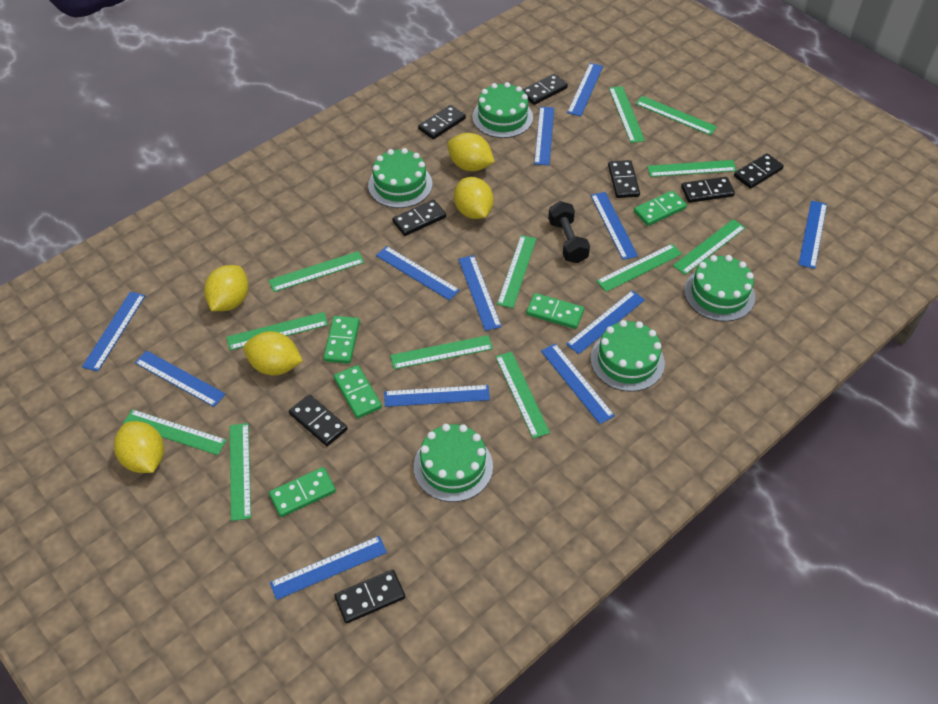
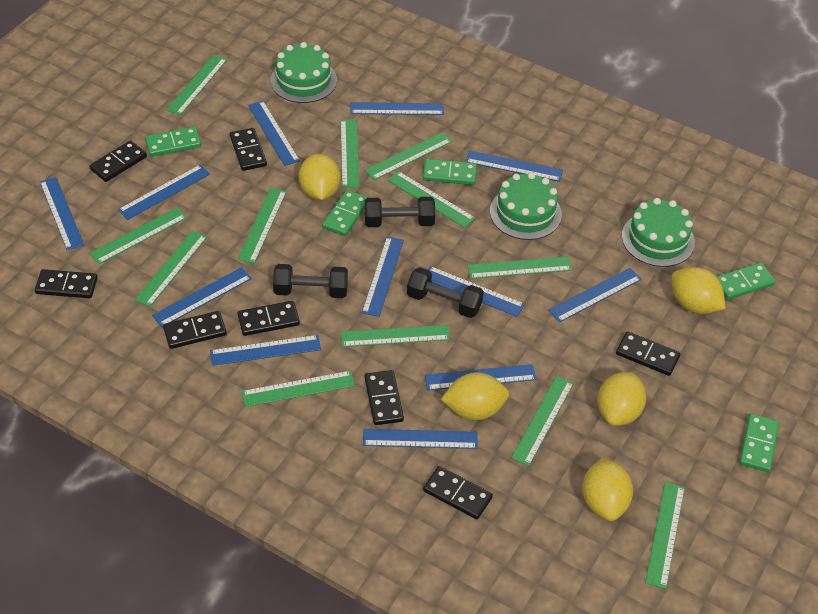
black dumbbell: [548,201,590,263] = 1 -> [273,264,348,298] [365,197,435,227] [407,267,484,318] = 3
green cake: [368,148,432,208] [414,424,493,502] [472,82,533,138] [590,320,665,392] [684,255,755,322] = 5 -> [271,42,337,103] [490,172,562,240] [622,198,695,267] = 3

